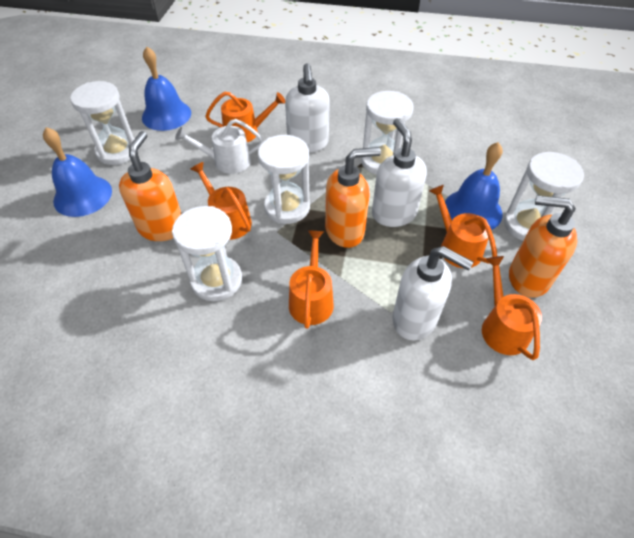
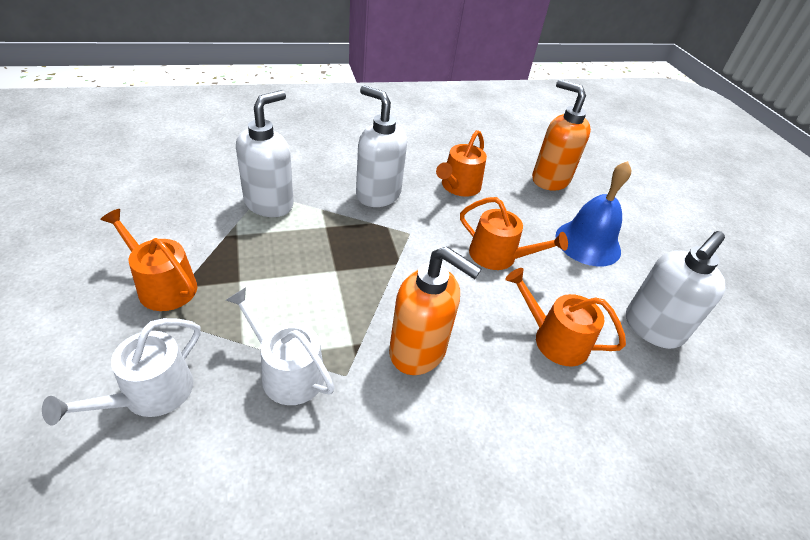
blue bell: [43,127,112,217] [142,46,191,131] [445,142,503,230] = 3 -> [555,161,631,266] = 1
orange soap dispenser: [119,131,182,241] [325,147,381,248] [509,196,577,298] = 3 -> [389,246,482,375] [532,80,591,191] = 2
orange watering can: [191,162,252,240] [205,92,285,142] [289,230,334,329] [429,185,497,268] [482,256,542,360] = 5 -> [100,209,197,311] [436,130,487,197] [460,197,568,270] [505,268,626,366] = 4
white hourglass: [70,81,135,165] [172,206,242,301] [258,135,310,224] [361,91,414,175] [504,152,584,241] = 5 -> none = 0
white watering can: [175,119,264,174] = 1 -> [42,318,201,426] [226,287,335,405] = 2

